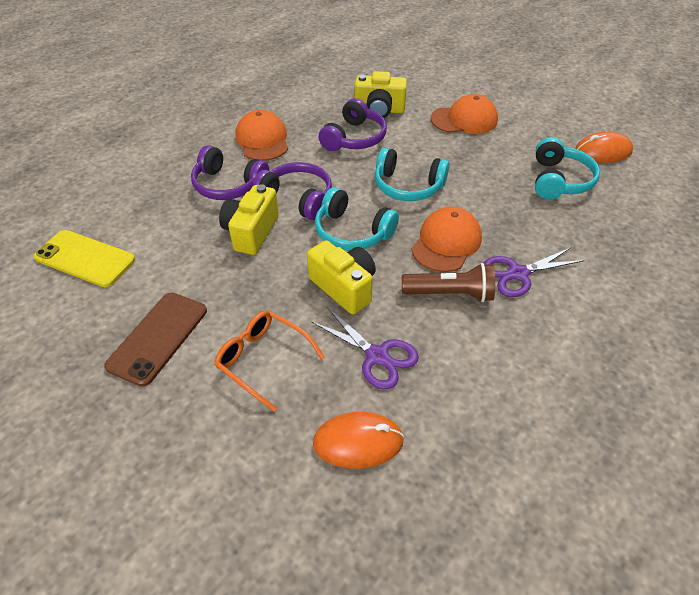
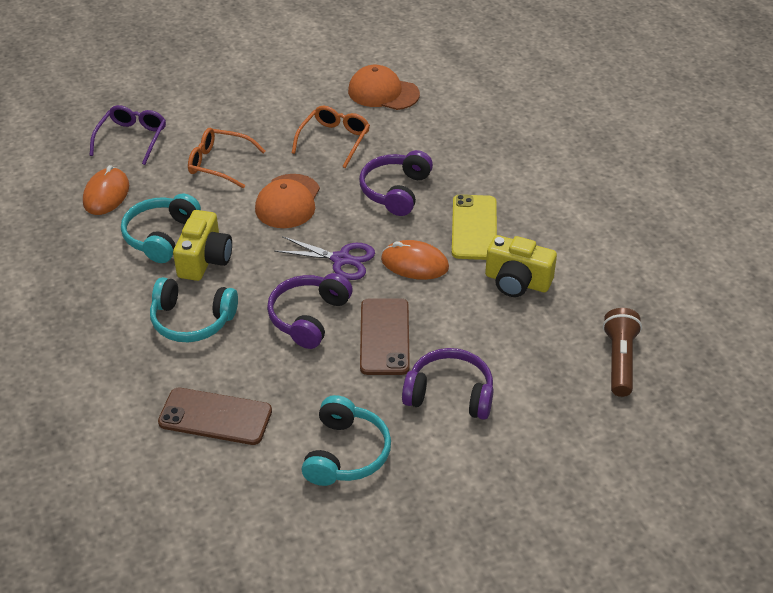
brown phone: [104,292,207,387] = 1 -> [158,388,272,445] [360,298,410,375] = 2
orange cap: [236,110,288,161] [411,207,482,272] [431,94,498,134] = 3 -> [255,174,320,228] [348,65,420,110] = 2
orange glasses: [214,311,325,412] = 1 -> [188,128,265,188] [292,106,370,168] = 2
purple glasses: none = 0 -> [90,105,166,165] = 1
purple scissors: [312,307,419,389] [484,247,585,297] = 2 -> [274,236,375,280] = 1
yellow camera: [219,184,279,255] [307,240,376,314] [354,71,407,118] = 3 -> [173,210,232,281] [485,235,557,297] = 2

